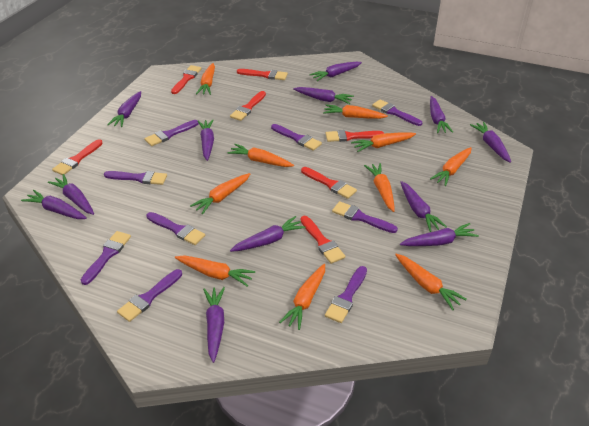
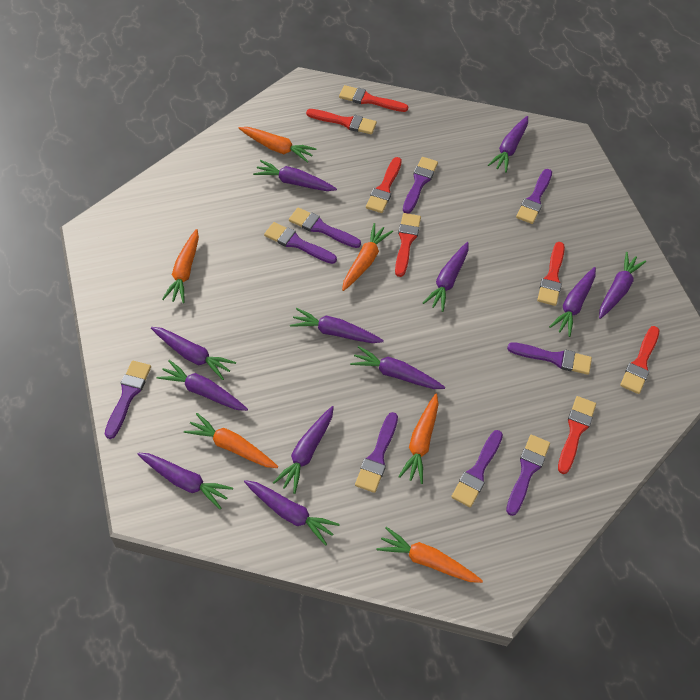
orange carrot: [175,255,255,287] [190,173,250,214] [196,63,215,95] [227,144,294,167] [279,264,325,330] [323,105,388,119] [351,132,416,152] [364,163,395,212] [395,254,467,310] [430,147,472,186] = 10 -> [162,229,199,303] [184,413,278,468] [239,127,317,163] [342,223,393,291] [377,527,483,583] [398,394,439,484] = 6

